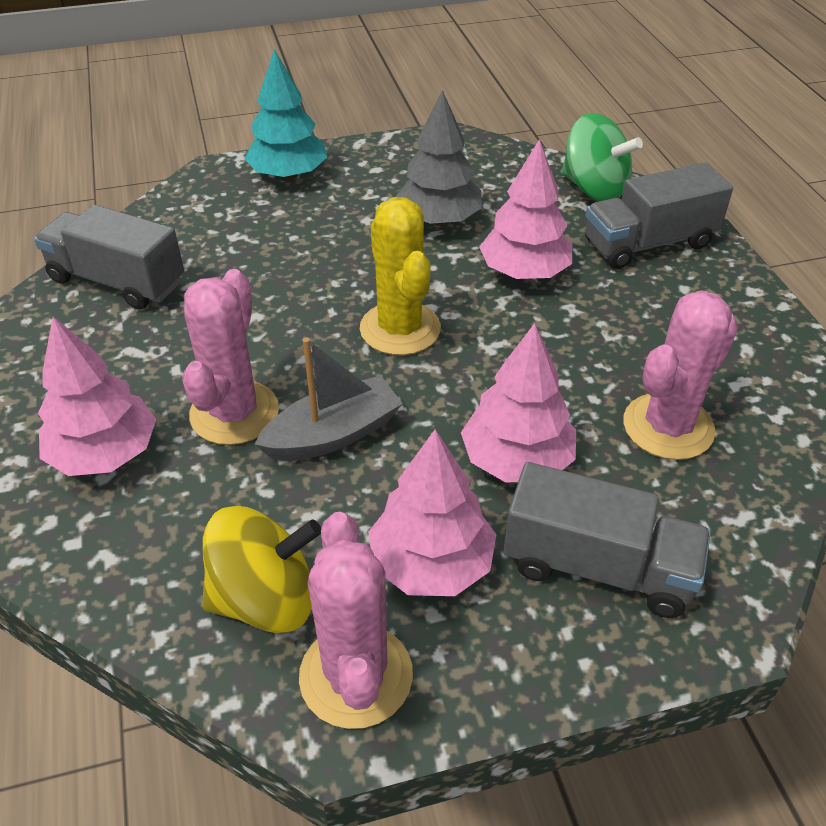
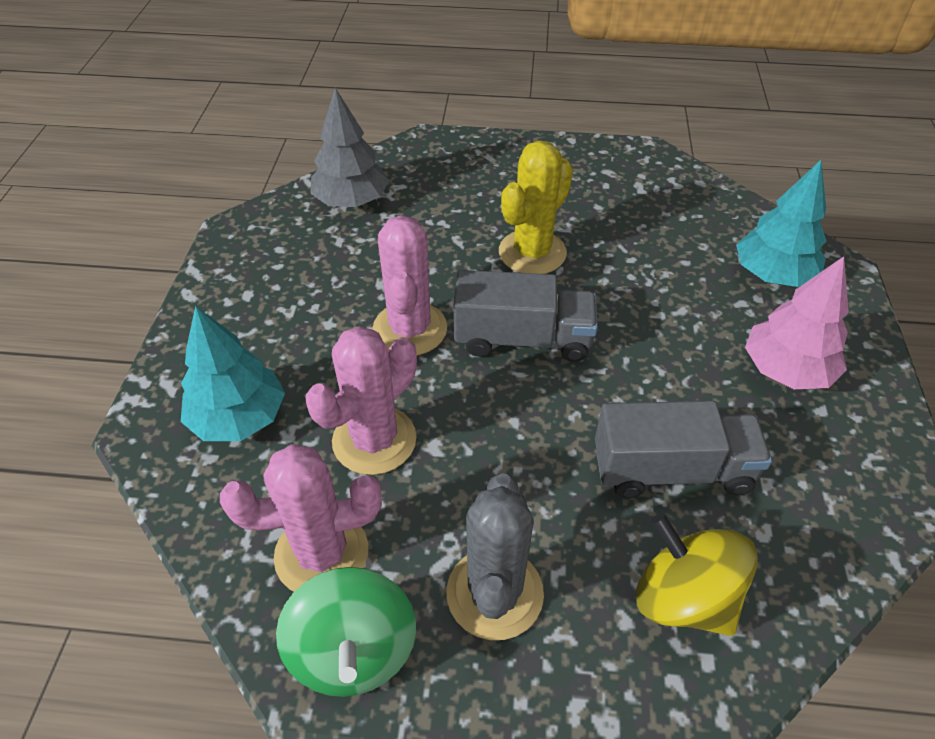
grey boat: [255,337,403,461] = 1 -> none = 0
grey cactus: none = 0 -> [446,473,544,640] = 1
grey truck: [34,205,184,310] [503,462,711,618] [585,163,733,269] = 3 -> [453,270,598,362] [595,401,772,498] = 2
pink tree: [38,317,156,476] [368,429,496,596] [461,323,576,483] [479,139,572,279] = 4 -> [745,256,849,389] = 1
turquoise tree: [244,49,327,180] = 1 -> [181,306,285,441] [736,160,827,287] = 2

